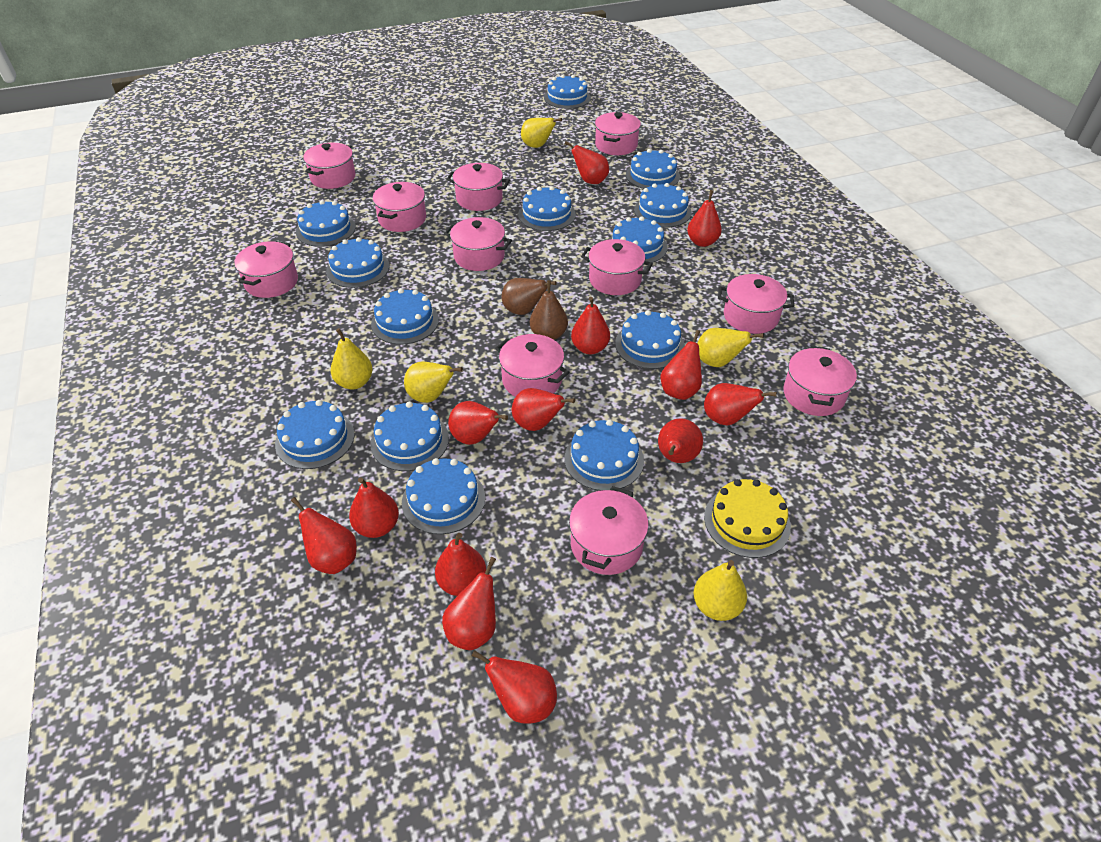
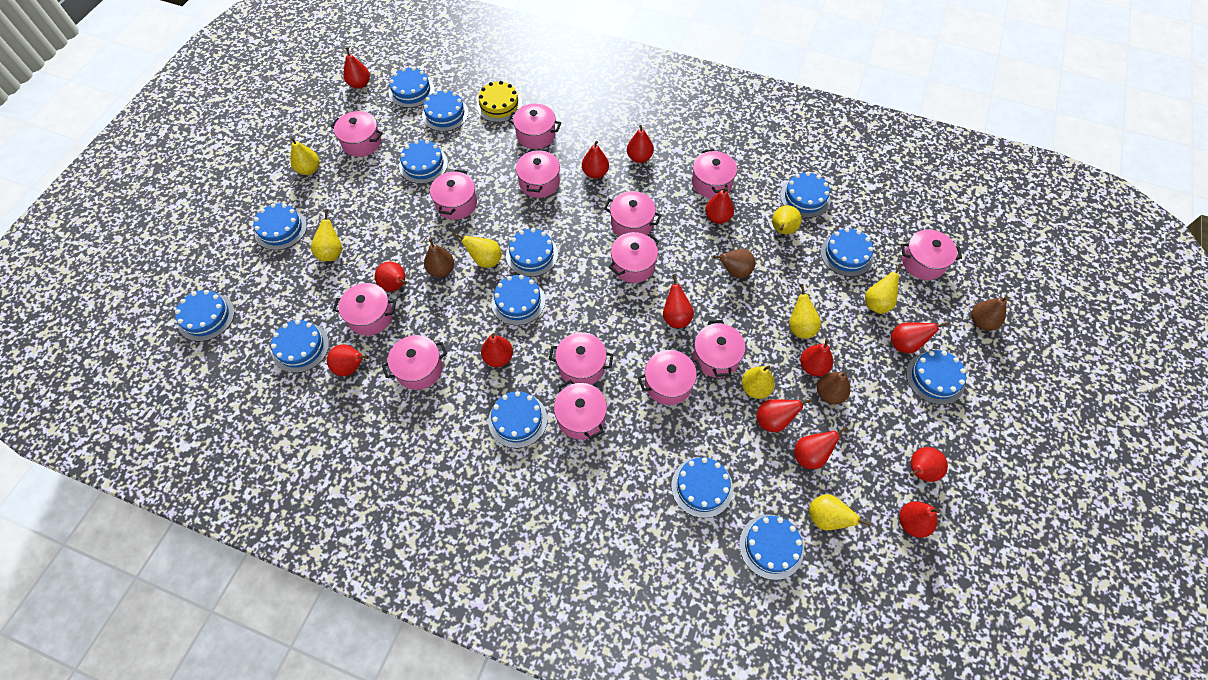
blue cake: [275,400,355,469] [296,200,356,247] [326,237,389,288] [370,401,449,471] [371,288,439,344] [402,458,485,534] [518,186,576,231] [544,75,591,109] [565,419,644,491] [609,216,668,263] [615,310,685,369] [626,149,680,189] [634,183,692,228] = 13 -> [175,290,235,341] [253,203,307,250] [271,320,329,373] [389,67,434,108] [399,140,448,184] [422,90,469,132] [488,391,547,448] [491,275,545,325] [506,228,558,277] [671,457,733,518] [739,514,804,580] [780,172,831,218] [821,228,873,277] [906,350,966,405] = 14
brown pear: [501,278,557,315] [530,280,568,340] = 2 -> [424,238,454,277] [713,249,755,279] [817,372,851,404] [971,296,1008,331] = 4
pink pot: [234,241,298,298] [303,143,356,189] [373,182,426,232] [444,217,512,271] [446,163,510,211] [495,334,570,397] [569,486,649,575] [581,239,653,295] [595,112,641,155] [718,274,794,334] [783,346,857,416] = 11 -> [330,111,383,157] [333,283,396,336] [382,335,447,390] [430,169,477,220] [508,103,561,149] [516,149,560,198] [549,332,613,385] [554,380,607,440] [604,191,661,236] [609,232,659,283] [638,350,703,405] [692,149,737,198] [693,320,745,378] [901,230,962,280] = 14
red pear: [291,497,357,574] [349,477,399,538] [435,533,486,596] [442,557,496,650] [448,401,508,445] [471,650,557,724] [512,388,575,431] [565,141,609,184] [571,297,610,354] [658,418,703,463] [661,330,702,400] [687,190,722,247] [704,383,777,425] = 13 -> [327,344,369,376] [343,47,370,89] [375,261,407,292] [481,333,513,367] [582,141,609,179] [627,125,654,163] [663,274,694,328] [705,187,734,224] [756,398,813,432] [794,426,848,469] [800,338,833,376] [891,322,949,353] [899,501,940,538] [910,447,948,482] = 14
yellow pear: [331,328,373,389] [404,362,463,403] [521,118,562,148] [693,560,747,621] [697,328,764,367] = 5 -> [290,138,319,175] [311,210,342,261] [454,234,502,268] [742,366,775,399] [772,205,802,234] [789,284,821,338] [809,494,871,530] [865,264,902,314] = 8

